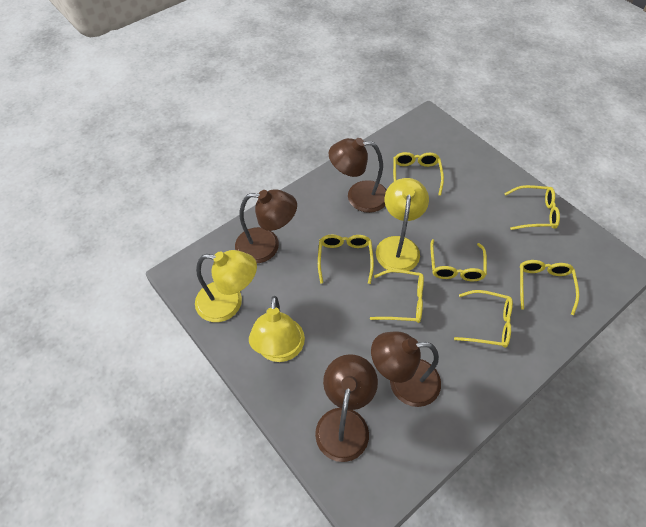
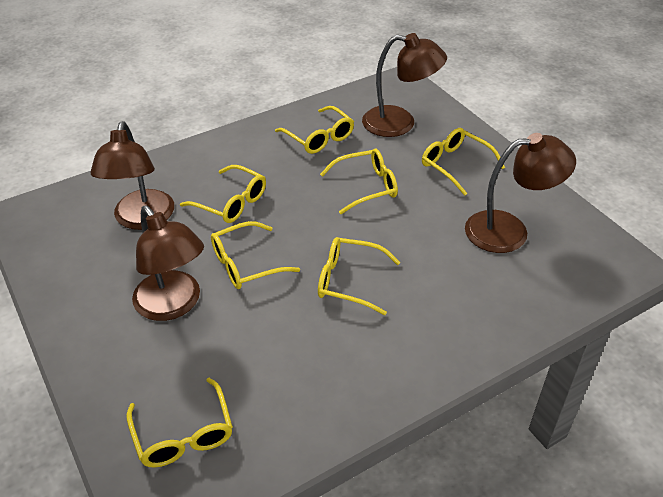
yellow lamp: [195,250,257,322] [249,296,305,362] [376,178,429,273] = 3 -> none = 0

